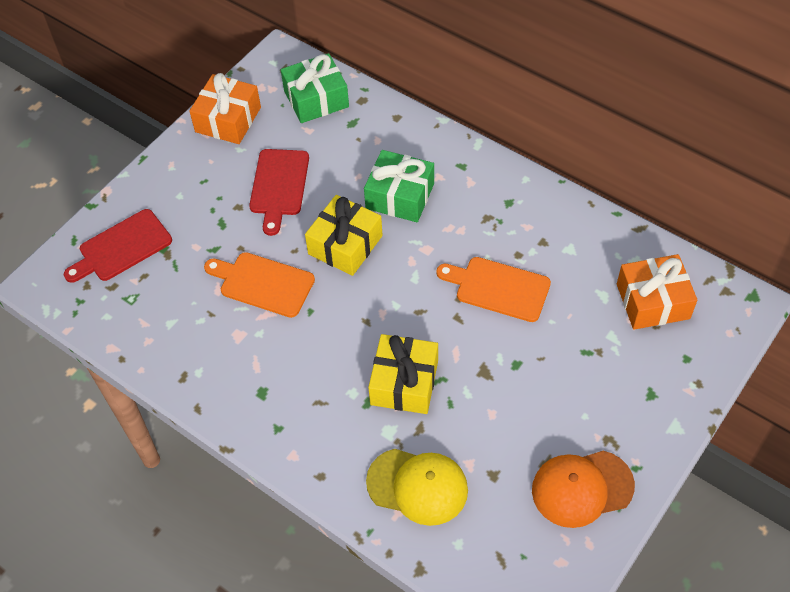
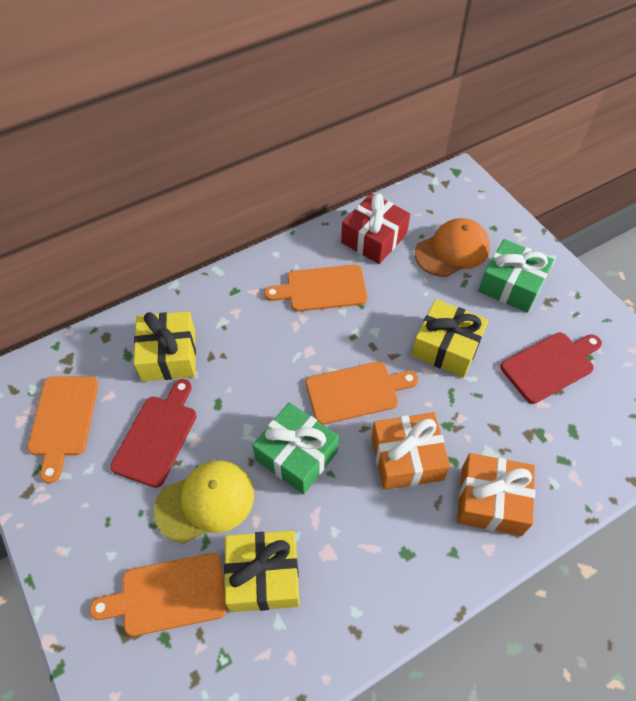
orange cutting board: [204,252,315,318] [436,257,551,322] = 2 -> [27,376,98,483] [89,553,227,636] [264,265,368,312] [306,362,419,425] = 4
red gift: none = 0 -> [341,193,410,264] = 1
yellow gift: [305,195,383,276] [368,334,438,414] = 2 -> [134,311,196,382] [224,530,300,612] [412,299,488,377] = 3

